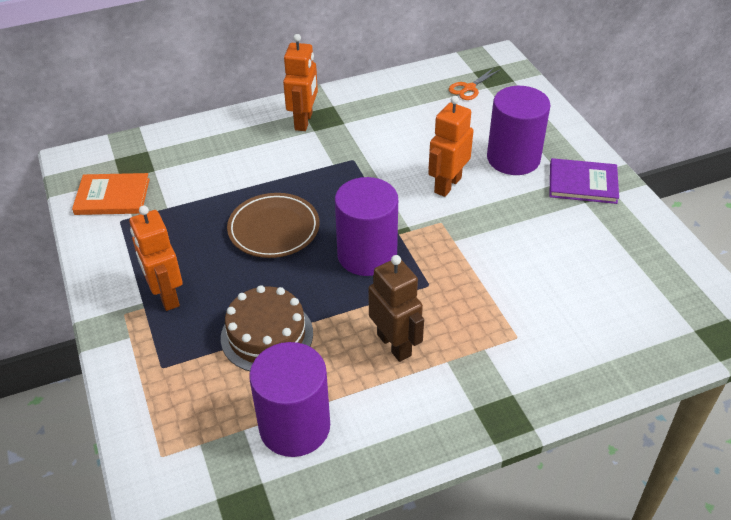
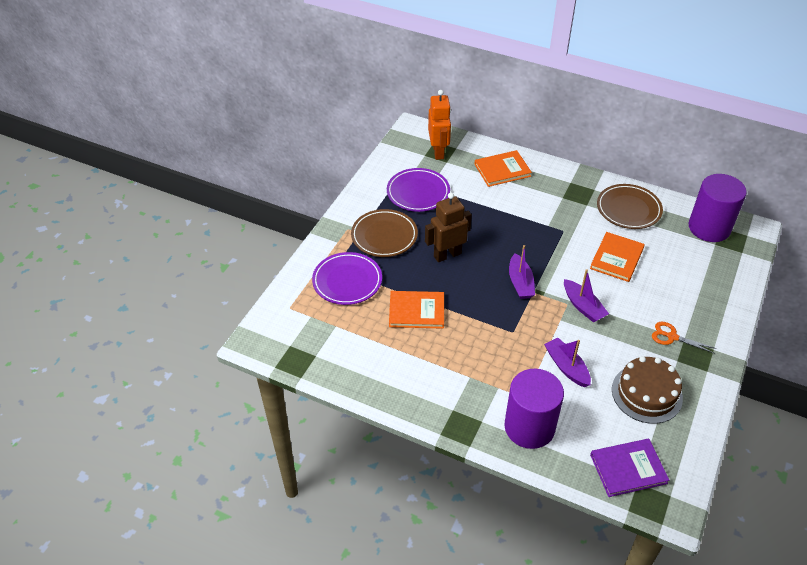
brown plate: [227,193,319,258] = 1 -> [351,209,418,257] [597,184,663,229] = 2
orange book: [72,173,150,215] = 1 -> [389,291,444,329] [475,150,532,187] [590,232,645,282] = 3
orange robot: [129,205,183,311] [283,34,318,131] [428,96,473,197] = 3 -> [428,90,451,160] = 1
purple boat: none = 0 -> [509,245,535,299] [544,338,591,387] [564,269,609,322] = 3
purple cylinder: [249,342,330,457] [335,177,398,276] [487,86,550,175] = 3 -> [504,369,564,449] [689,174,747,242] = 2
purple plate: none = 0 -> [312,252,382,305] [387,168,450,212] = 2

